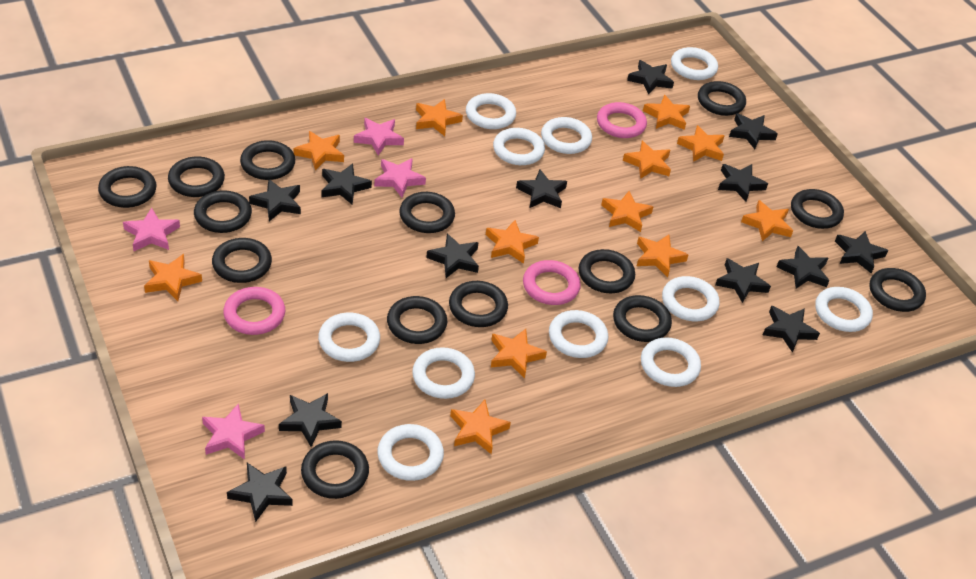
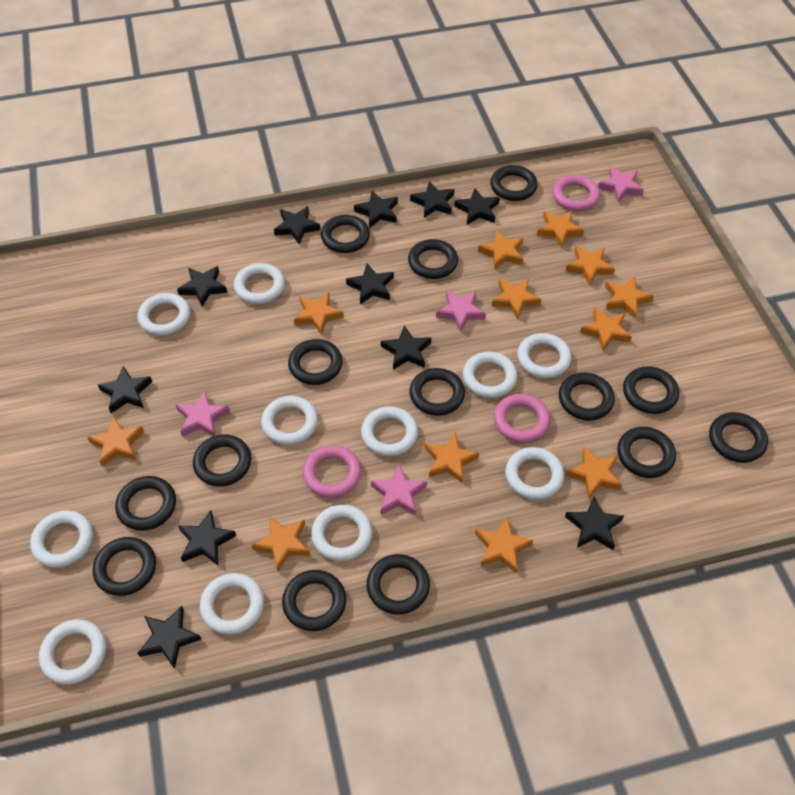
black star: [227,463,293,522] [249,179,301,221] [279,393,342,447] [322,163,372,205] [426,234,479,278] [516,169,567,208] [627,60,674,94] [715,258,771,303] [718,164,768,202] [729,113,778,149] [763,306,820,353] [777,246,829,289] [835,231,888,273] = 13 -> [98,366,152,413] [138,606,201,669] [177,266,227,307] [178,510,236,565] [274,206,321,245] [346,263,394,304] [354,191,398,228] [381,325,431,370] [410,181,454,218] [454,188,500,225] [565,496,624,550] = 11

